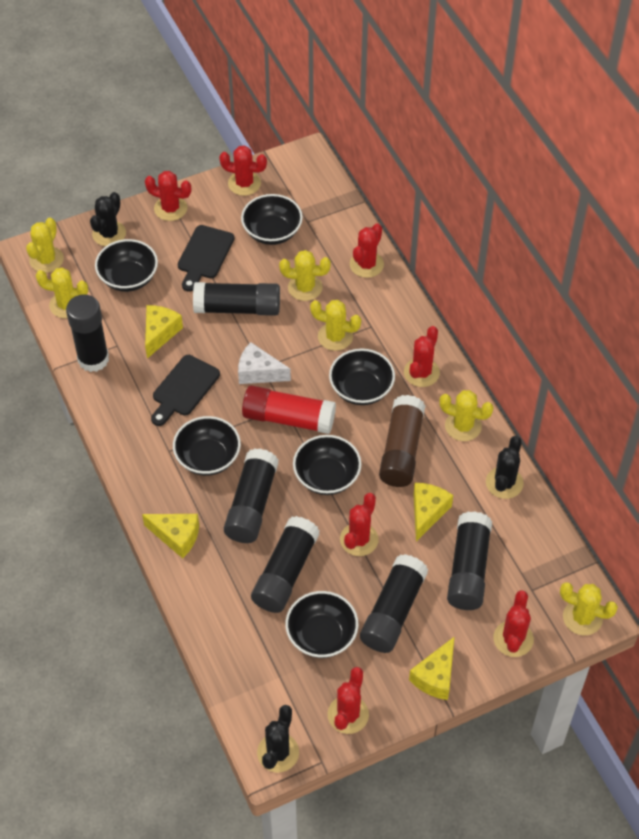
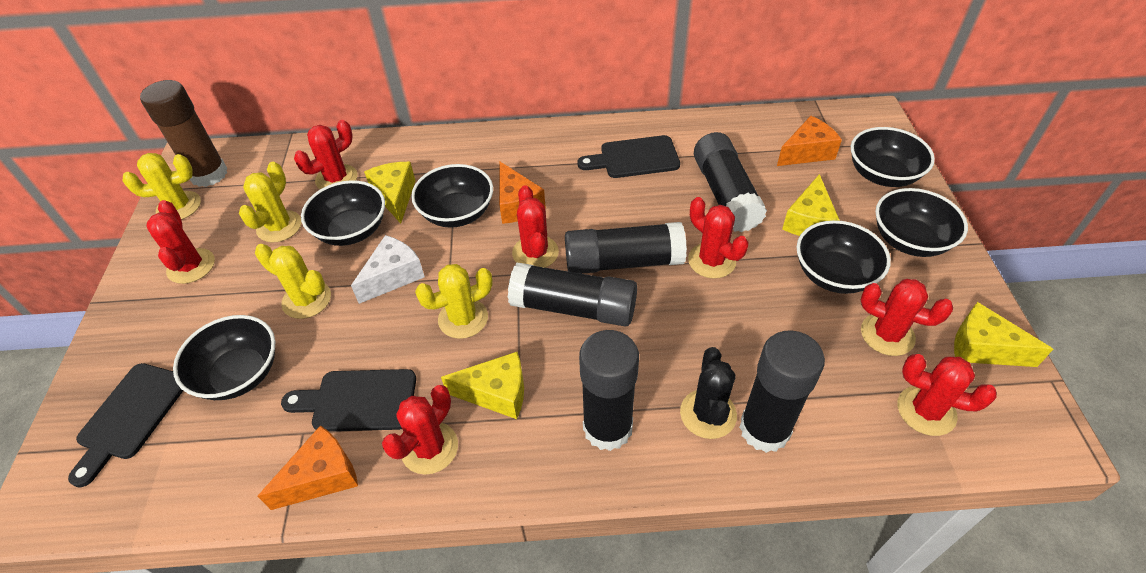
black cactus: [90,192,126,246] [257,705,299,773] [486,435,524,499] = 3 -> [680,347,737,439] = 1
black cutting board: [151,355,220,426] [178,225,234,292] = 2 -> [68,363,183,487] [281,369,416,431] [577,135,680,178] = 3
black glue stick: [66,294,109,372] [193,282,280,316] [224,448,279,543] [251,516,320,613] [360,554,428,653] [447,511,492,610] = 6 -> [508,263,637,327] [565,222,687,274] [579,330,639,451] [694,132,767,232] [739,331,825,453] = 5
orange cheese: none = 0 -> [258,425,358,510] [499,162,546,224] [777,116,842,166] = 3
red glue stick: [242,385,336,434] = 1 -> none = 0
yellow cactus: [26,218,64,273] [36,268,88,318] [279,250,331,301] [310,300,361,351] [439,390,494,441] [560,582,618,635] = 6 -> [123,153,201,220] [239,162,302,243] [255,244,331,319] [415,264,493,339] = 4

